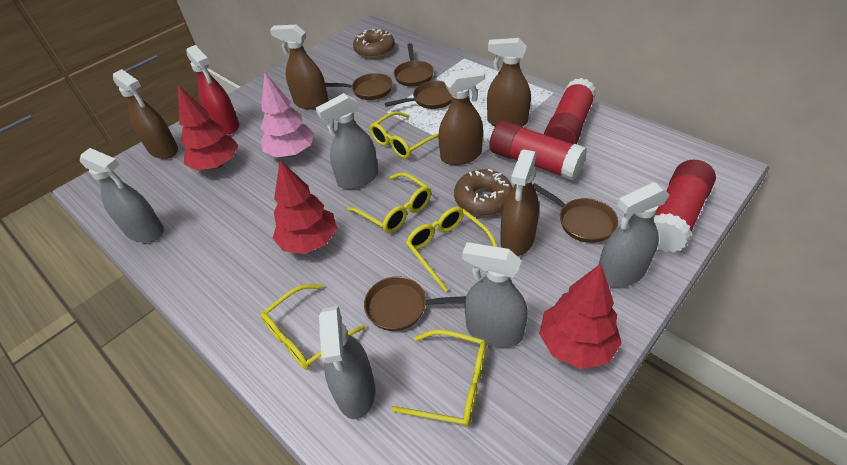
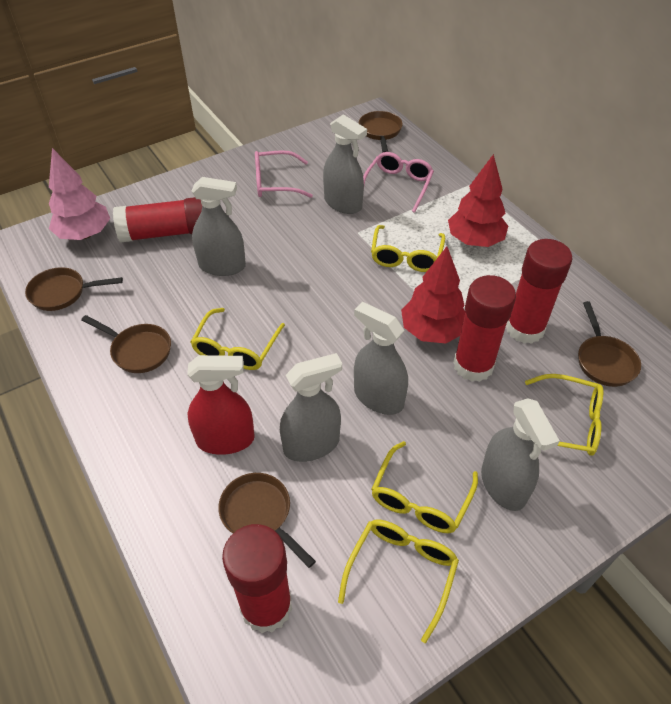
brown donut: [353,29,395,58] [454,169,513,216] = 2 -> none = 0
brown spray bottle: [113,69,178,159] [270,24,328,109] [438,68,485,165] [487,38,531,127] [500,149,539,256] = 5 -> none = 0
pink glasses: none = 0 -> [255,150,313,198] [363,152,434,213] = 2
red glue stick: [489,120,587,181] [544,78,596,144] [653,160,716,253] = 3 -> [113,197,202,242] [222,524,292,633] [453,275,516,382] [506,239,572,344] = 4
red tree: [178,85,238,170] [273,160,337,254] [539,264,622,369] = 3 -> [401,247,465,343] [448,154,508,247] = 2

